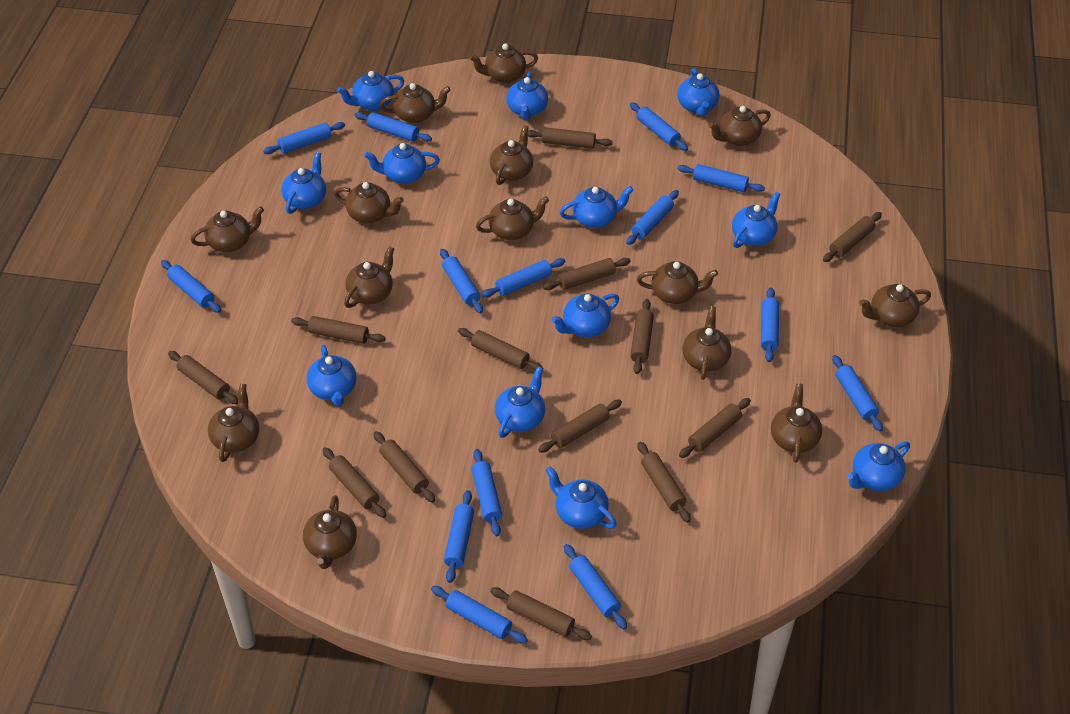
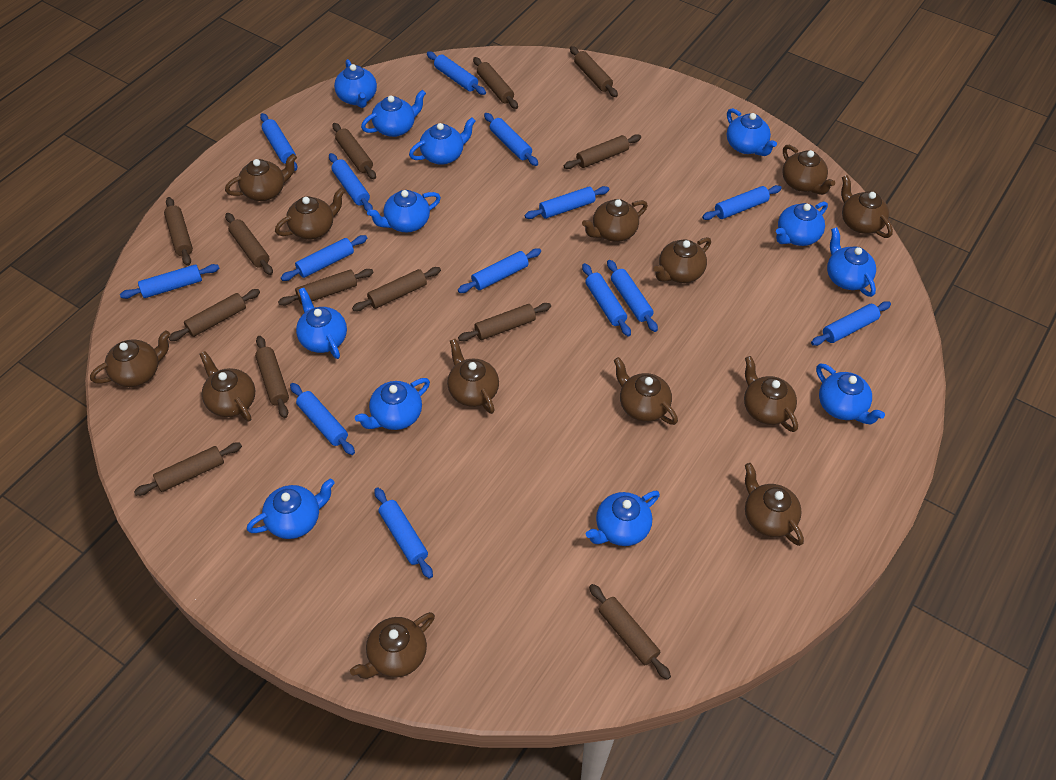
brown teapot: [191,206,264,252] [208,383,259,462] [303,495,357,569] [334,182,404,223] [344,246,395,308] [380,83,451,123] [470,43,538,83] [476,196,549,240] [490,125,533,185] [637,261,718,304] [683,306,731,380] [709,106,771,146] [771,383,822,462] [859,284,931,327] = 14 -> [90,330,170,387] [199,351,255,421] [225,154,297,201] [275,188,345,239] [350,612,435,679] [447,339,499,414] [582,199,648,242] [614,357,678,425] [654,237,711,283] [744,356,798,432] [745,463,804,546] [782,145,835,195] [841,175,893,238] = 13

